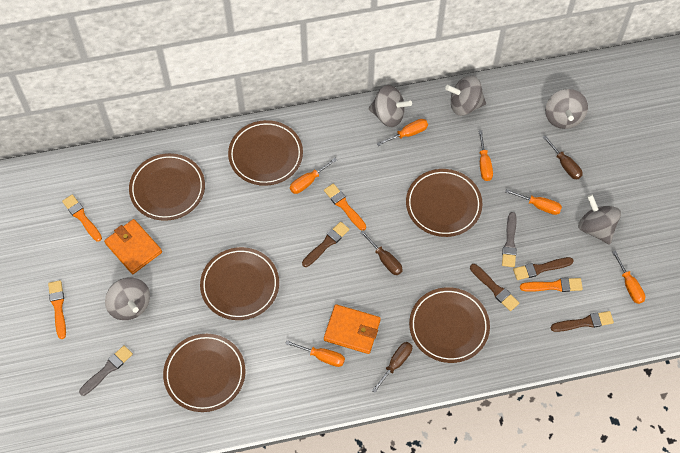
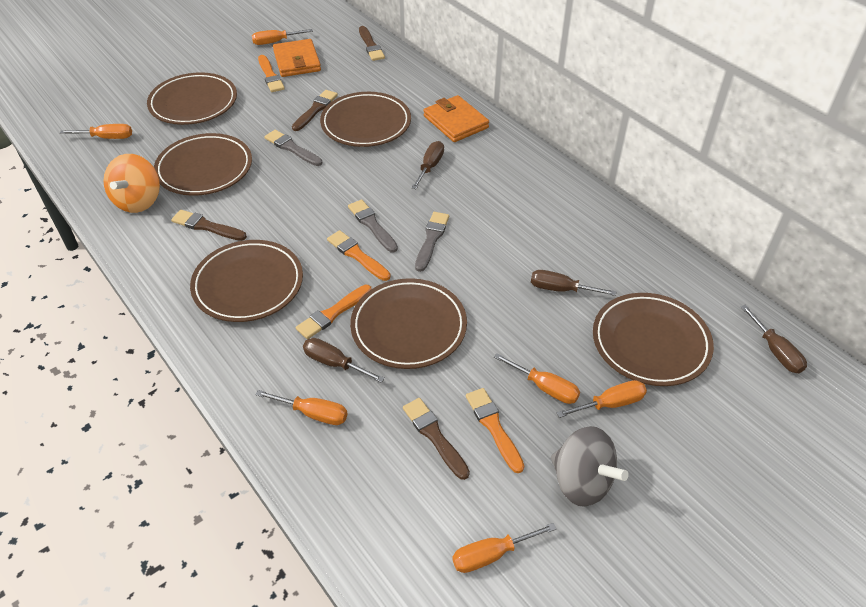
brown screwdriver: [360,231,402,275] [372,342,412,393] [543,135,583,180] = 3 -> [303,338,385,383] [412,141,444,189] [531,270,616,296] [741,305,807,373] = 4
grey brush: [79,346,133,396] [502,212,517,267] = 2 -> [264,130,322,166] [348,199,398,253] [415,212,449,272] = 3
grey spinning top: [105,278,150,320] [369,85,412,127] [445,75,486,116] [545,89,588,129] [578,194,621,245] = 5 -> [551,426,629,507] = 1
orange spinning top: none = 0 -> [103,154,160,213] = 1

